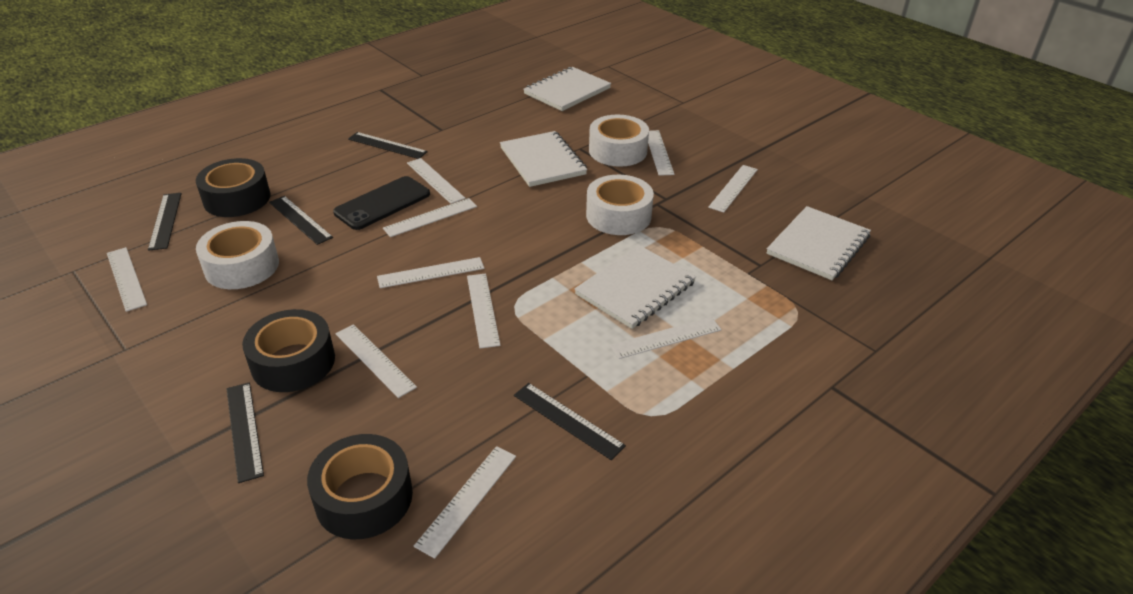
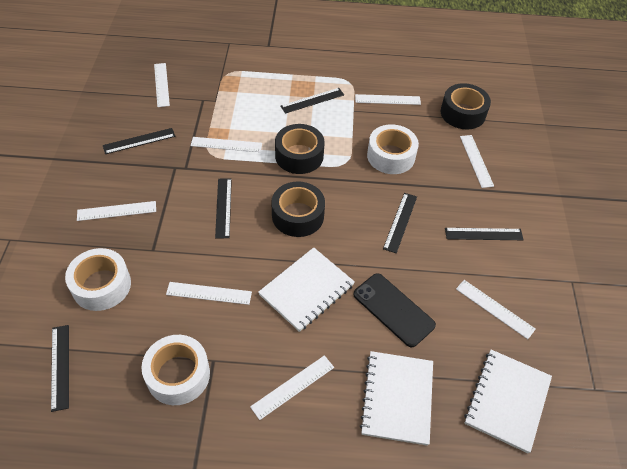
black ruler: [148,193,182,251] [227,382,264,483] [269,196,333,245] [348,132,428,159] [514,383,626,460] = 5 -> [51,325,69,412] [103,128,175,154] [215,178,232,239] [281,88,344,114] [383,193,417,253] [445,228,524,240] = 6
white notebook: [500,131,587,187] [523,67,611,111] [574,245,696,329] [767,206,871,280] = 4 -> [258,247,355,332] [360,351,433,446] [464,350,552,453] = 3
white ruler: [107,247,147,312] [335,324,417,398] [377,257,484,288] [383,198,477,237] [407,158,465,204] [414,446,516,559] [467,274,500,349] [610,317,722,359] [648,130,675,176] [708,165,758,213] = 10 -> [77,201,156,221] [154,63,170,107] [166,282,252,305] [191,137,262,152] [250,355,334,420] [355,94,421,105] [456,280,536,339] [460,135,494,188] = 8

